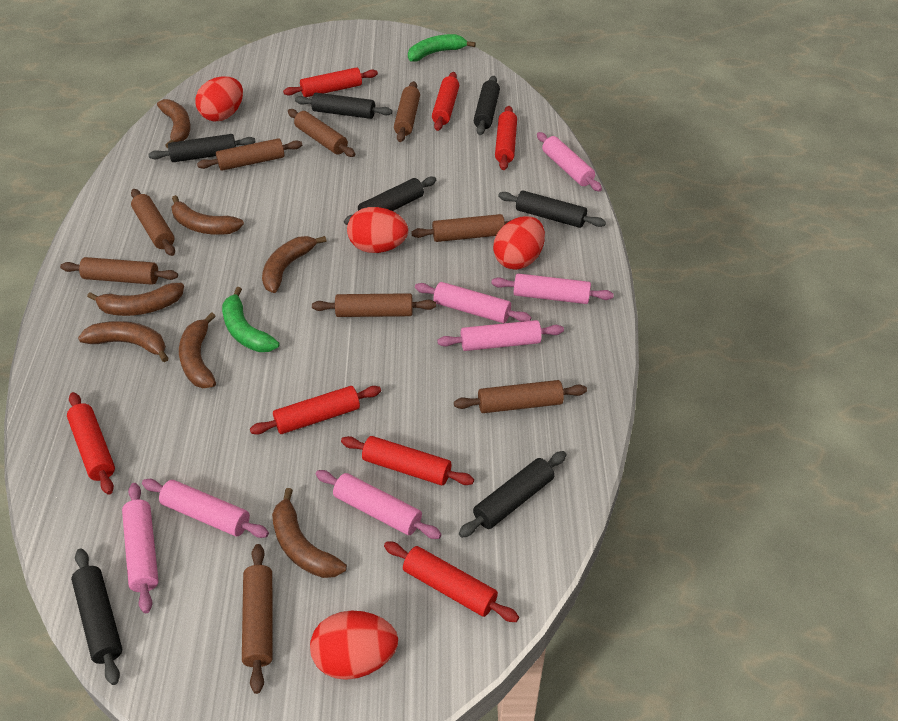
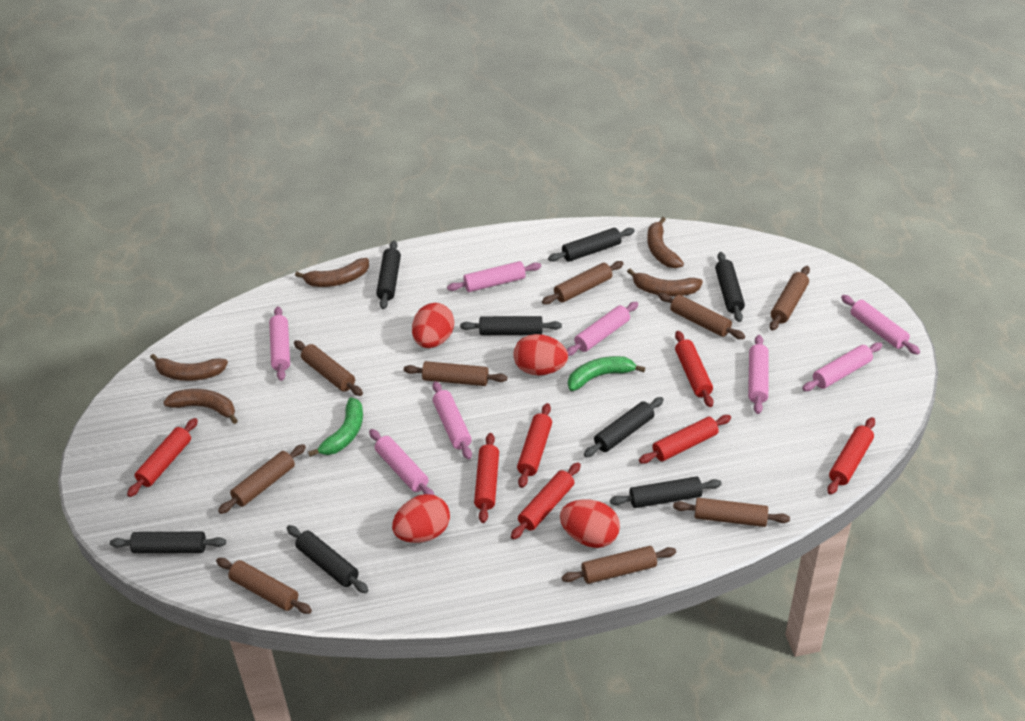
black rolling pin: [71,548,122,685] [149,134,256,162] [295,93,392,119] [344,177,436,225] [459,451,567,538] [474,76,500,135] [498,191,606,228] = 7 -> [110,531,226,553] [287,525,368,593] [376,241,401,309] [460,316,562,335] [548,228,635,262] [584,397,664,457] [610,476,722,508] [715,252,745,322] = 8
brown banana: [78,321,169,362] [87,283,184,316] [157,99,191,148] [171,195,244,235] [179,312,216,388] [262,236,326,293] [272,488,347,578] = 7 -> [150,354,228,381] [163,389,238,424] [295,258,369,287] [627,269,703,296] [647,217,684,268] = 5
pink rolling pin: [122,483,159,613] [142,479,269,538] [316,470,442,539] [415,282,531,323] [437,320,564,351] [491,273,614,304] [537,132,602,192] = 7 -> [269,306,290,381] [369,429,434,495] [433,381,472,460] [447,261,541,292] [567,302,639,356] [748,335,769,414] [802,342,883,391] [841,295,920,355] = 8

